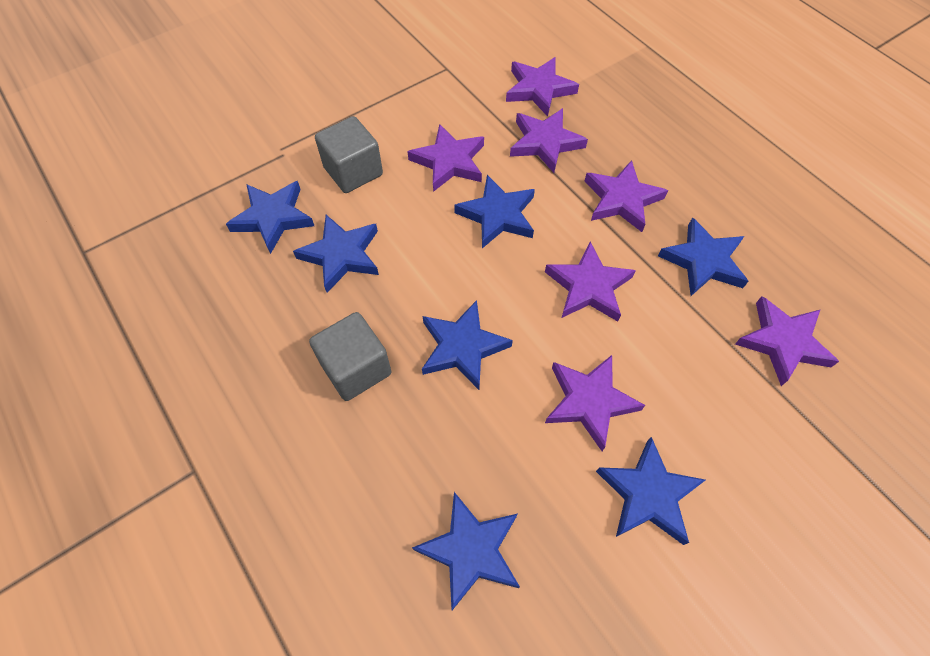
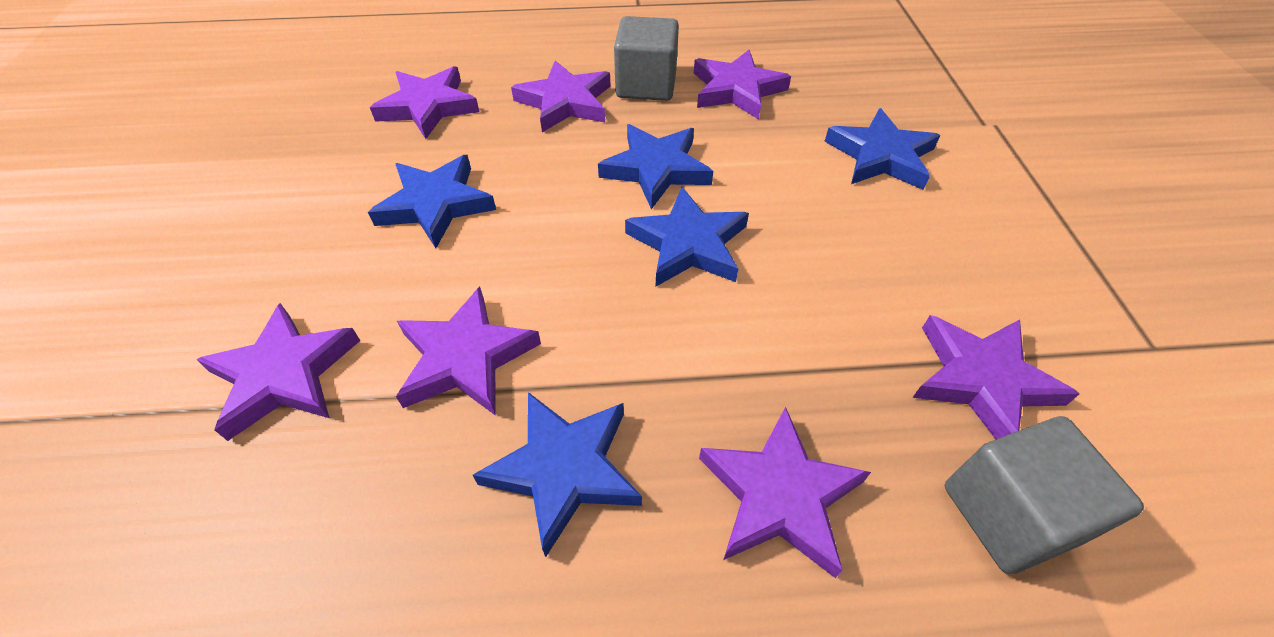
blue star: [226,181,314,254] [293,215,379,293] [412,492,520,610] [422,300,513,390] [454,175,535,248] [596,437,705,545] [658,217,748,296] = 7 -> [368,155,496,248] [473,392,642,557] [598,124,713,209] [625,187,749,286] [824,108,941,190] = 5

